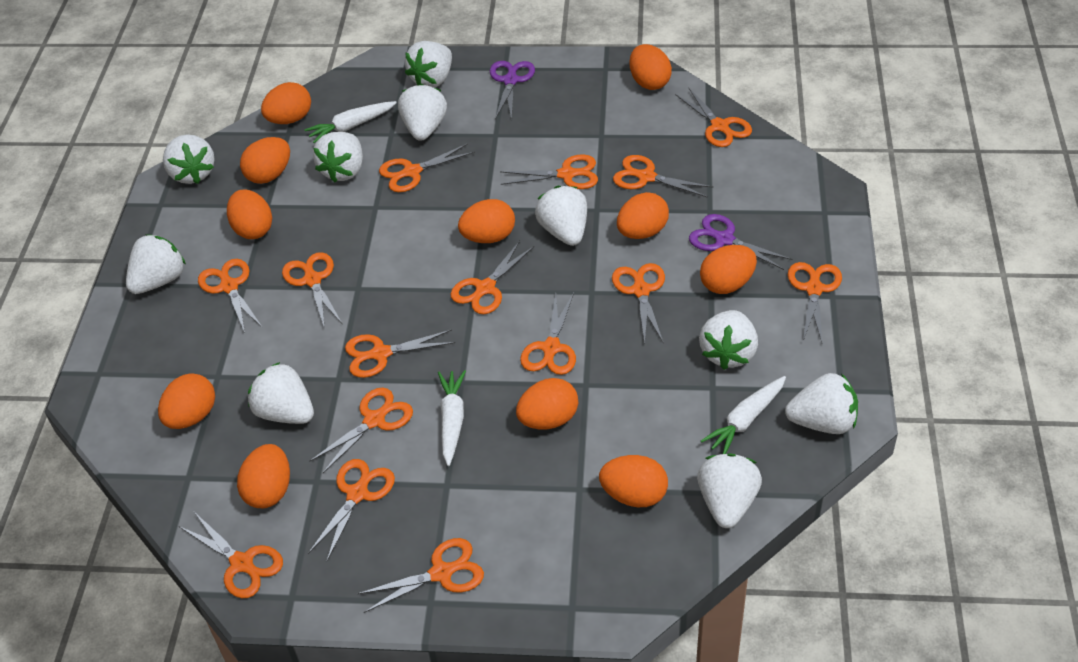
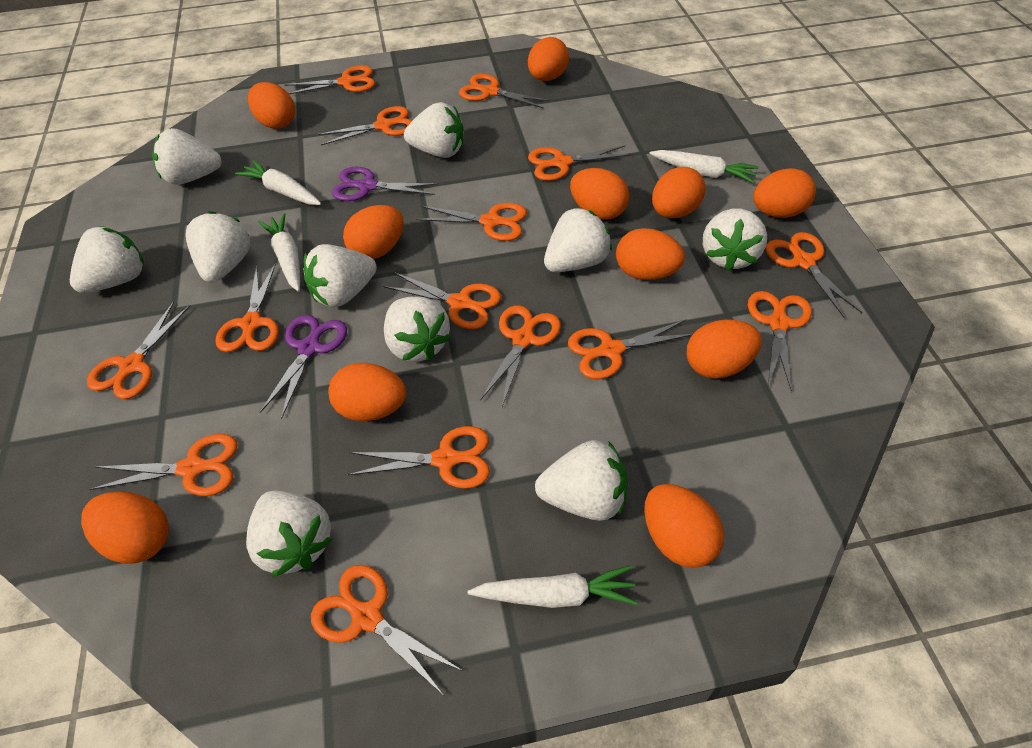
white carrot: [304,101,397,143] [438,370,466,466] [701,376,786,454] = 3 -> [235,160,321,205] [258,213,300,292] [467,565,638,608] [649,150,758,183] = 4

